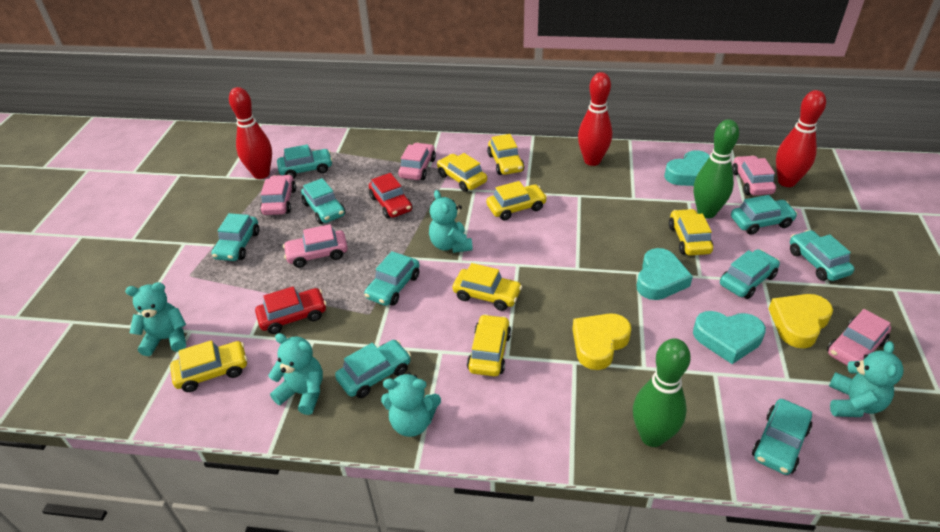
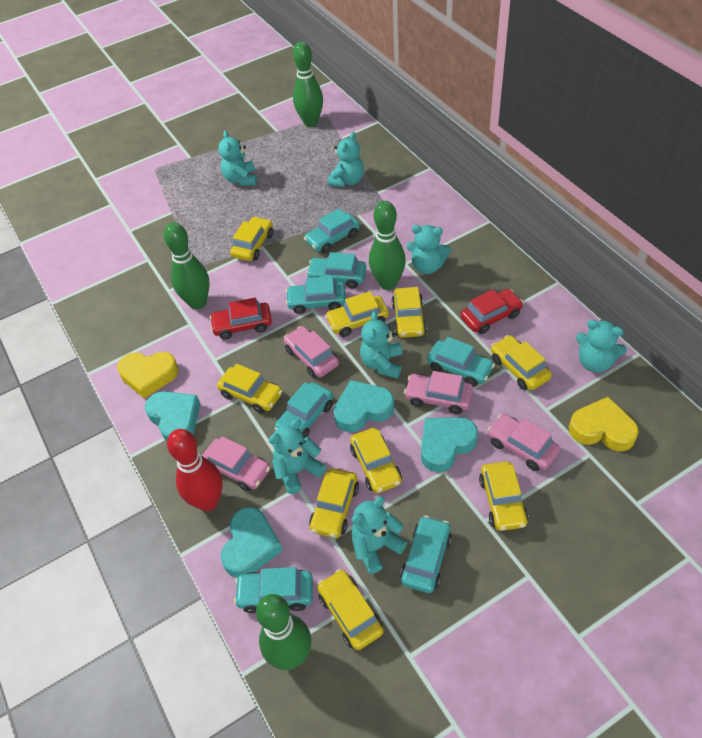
green bowling pin: [633,338,691,447] [694,119,739,218] = 2 -> [164,223,210,309] [256,594,311,670] [293,41,323,127] [369,201,406,290] = 4
pink car: [260,175,296,215] [283,224,348,268] [398,143,436,180] [732,155,776,195] [827,309,891,366] = 5 -> [202,436,270,491] [284,326,339,378] [404,371,473,414] [488,414,560,471] = 4
red bowling pin: [229,87,272,179] [578,72,612,166] [776,90,826,187] = 3 -> [167,429,223,511] = 1
turquoise car: [212,213,259,261] [277,144,333,179] [301,178,345,224] [335,340,411,398] [364,251,420,306] [720,249,780,299] [731,195,798,235] [752,399,812,475] [790,230,855,281] = 9 -> [234,567,313,613] [275,382,333,438] [286,276,346,314] [304,208,360,253] [306,252,366,289] [400,515,452,593] [427,337,495,387] = 7
turquoise heart: [637,248,693,300] [664,150,710,186] [693,311,766,364] = 3 -> [145,391,200,441] [221,507,283,578] [334,380,394,432] [421,417,478,472] = 4
turquoise teddy bear: [125,282,186,356] [268,333,323,415] [381,373,441,437] [429,190,473,253] [829,341,904,417] = 5 -> [218,131,257,186] [269,419,326,494] [328,132,364,187] [351,496,407,574] [360,311,402,379] [407,225,451,274] [576,320,627,373] = 7
yellow car: [170,340,247,392] [437,153,487,192] [453,263,522,311] [467,314,511,377] [486,181,547,220] [487,134,524,175] [669,209,713,256] = 7 -> [217,364,282,414] [230,216,273,261] [309,468,359,538] [317,569,384,650] [325,291,389,337] [350,428,402,493] [392,287,427,338] [479,461,528,531] [491,335,552,390] = 9

